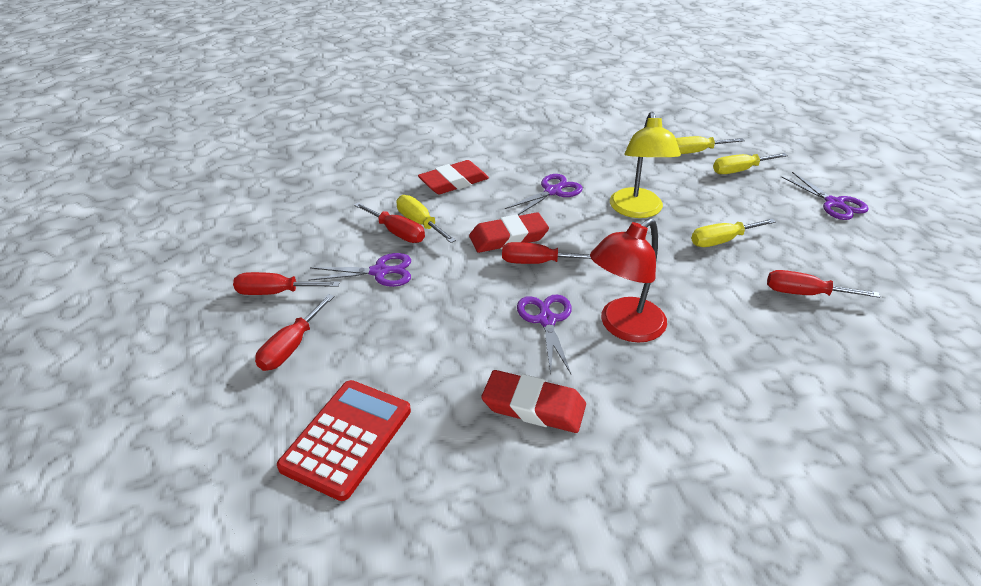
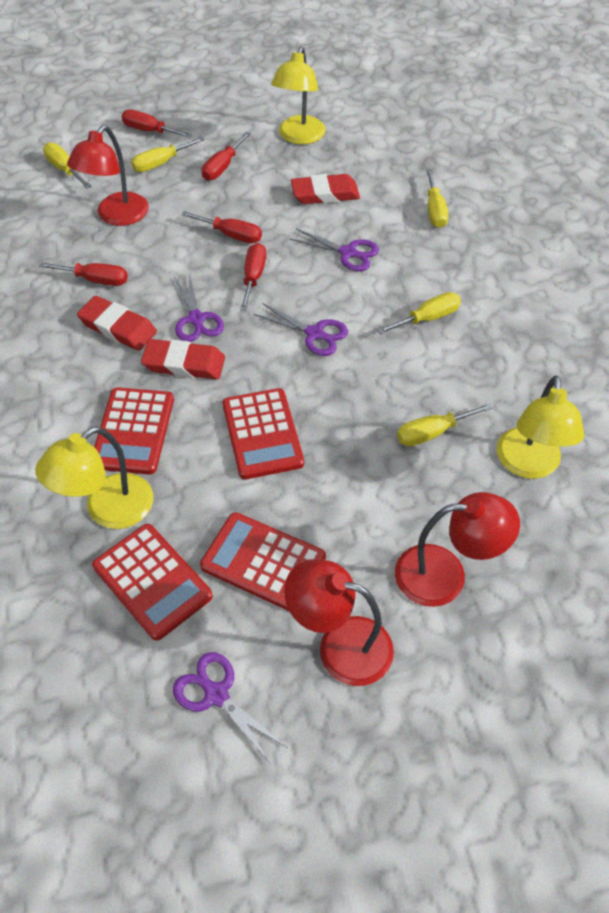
red calculator: [277,380,411,501] = 1 -> [92,524,213,641] [94,387,174,474] [200,512,326,611] [222,388,304,479] = 4
red lamp: [590,218,667,342] = 1 -> [67,125,149,226] [284,559,394,686] [395,492,520,607] = 3
yellow lamp: [610,112,681,218] = 1 -> [35,426,153,529] [271,47,326,145] [497,376,584,479] = 3
yellow screwdriver: [396,195,456,243] [676,136,745,154] [691,219,776,247] [713,153,788,174] = 4 -> [43,143,92,188] [131,137,205,172] [377,292,461,335] [397,403,493,446] [426,169,449,228] = 5

